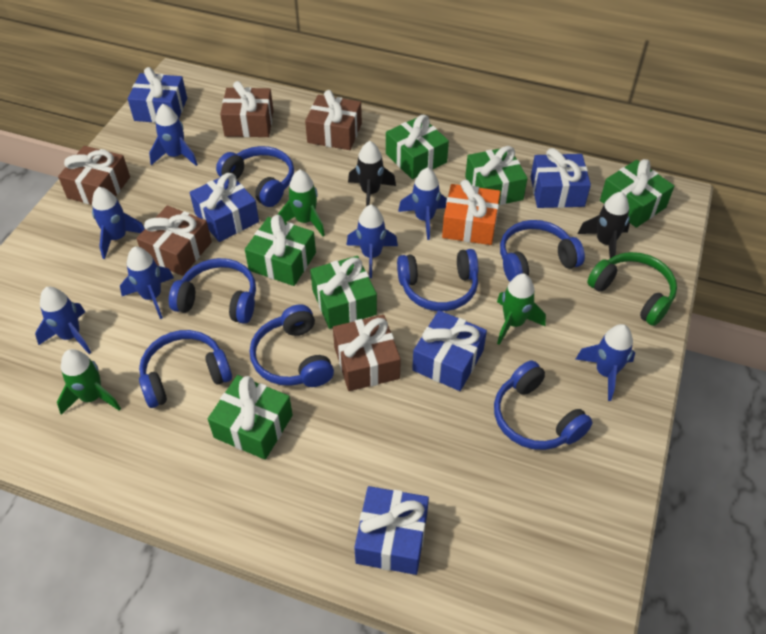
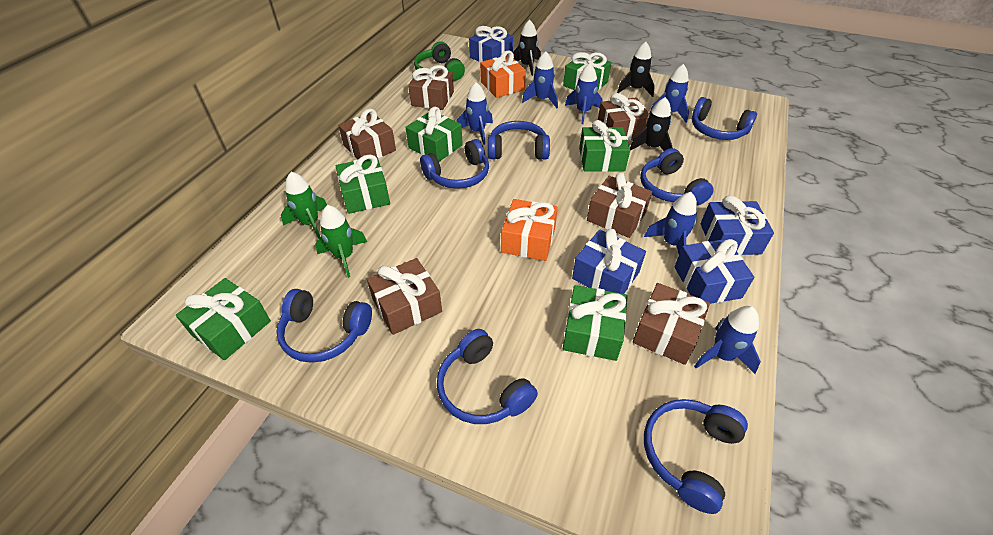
black rocket: [348,141,396,207] [578,191,630,258] = 2 -> [513,20,541,76] [617,42,655,97] [630,97,673,151] = 3
blue gift: [128,67,187,123] [190,173,259,242] [354,486,429,575] [412,310,487,391] [531,148,591,208] = 5 -> [469,26,513,62] [572,229,646,294] [674,239,754,304] [701,195,774,255] = 4
blue rocket: [35,287,91,354] [92,187,145,259] [120,247,174,319] [149,104,198,166] [347,205,398,278] [398,167,447,240] [576,324,635,401] = 7 -> [457,82,493,145] [522,51,558,108] [565,63,602,124] [644,192,698,255] [649,64,689,123] [694,306,761,374] = 6
brown gift: [58,146,130,205] [136,205,212,276] [220,81,274,137] [305,90,362,150] [333,315,401,391] = 5 -> [338,109,396,159] [367,258,442,335] [408,65,454,110] [587,173,652,238] [598,93,649,141] [633,283,710,365] = 6
green rocket: [57,349,121,415] [278,170,325,237] [497,273,546,345] = 3 -> [281,172,327,239] [315,205,367,278] = 2
orange gift: [442,180,500,245] = 1 -> [480,51,526,98] [501,199,558,261] = 2

